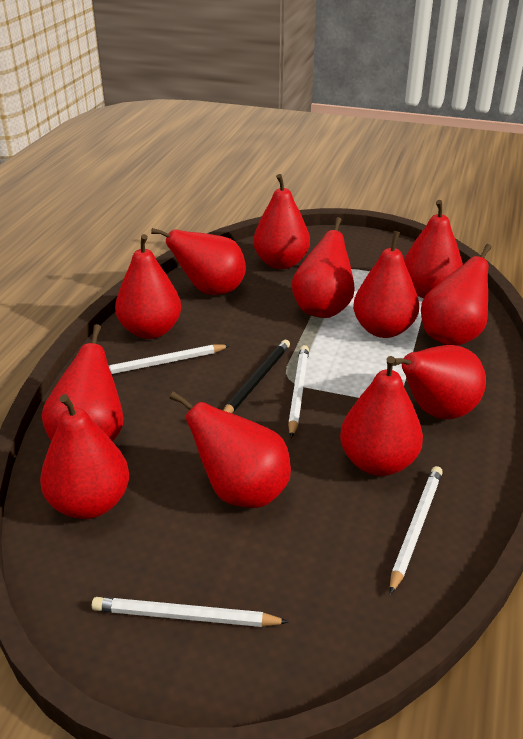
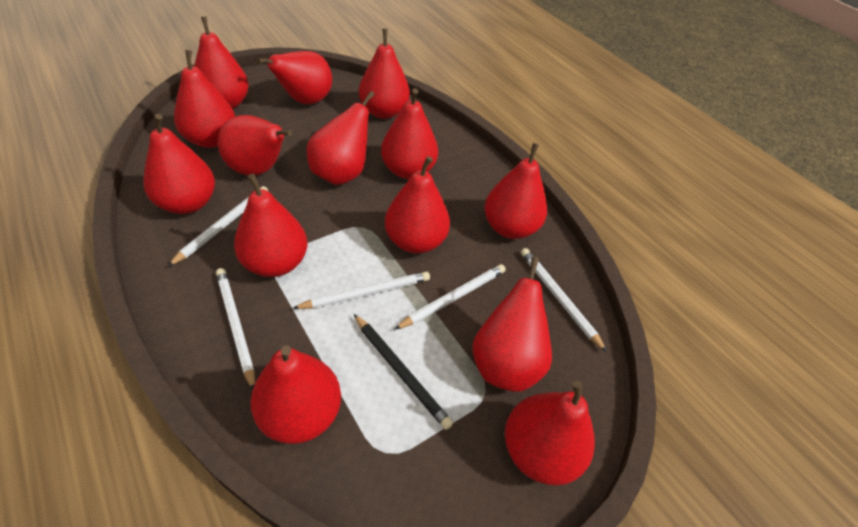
red pear: [40,394,129,519] [42,324,124,442] [115,234,181,339] [151,228,246,295] [170,391,291,508] [253,174,310,269] [292,217,355,318] [340,356,423,476] [353,231,419,338] [393,345,486,419] [404,200,463,298] [421,244,492,346] = 12 -> [143,114,215,214] [174,50,235,148] [194,17,249,109] [218,115,292,175] [234,174,307,277] [250,345,341,444] [257,51,332,104] [307,91,374,185] [359,29,410,119] [381,88,438,179] [385,156,450,254] [472,257,552,392] [484,143,547,239] [505,381,595,485] = 14
white pencil: [92,597,289,627] [108,345,230,374] [288,345,309,438] [390,466,443,594] = 4 -> [167,186,268,267] [216,268,255,389] [292,272,430,309] [394,264,506,330] [521,248,607,352] = 5

